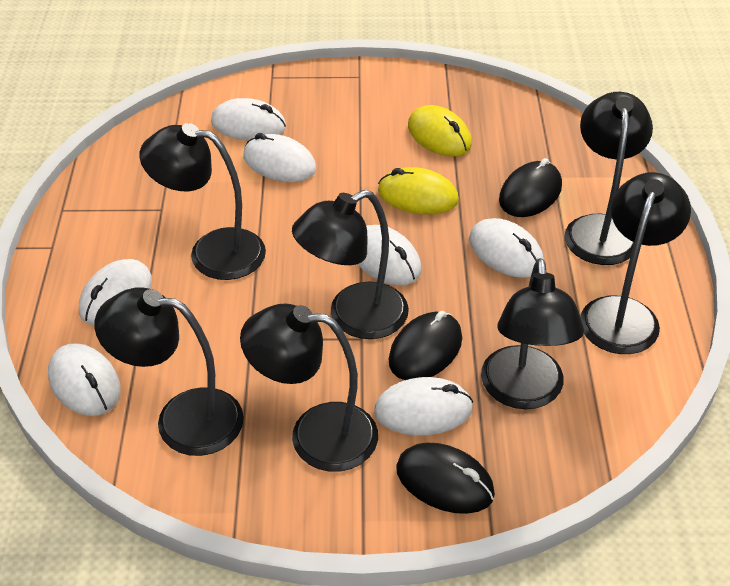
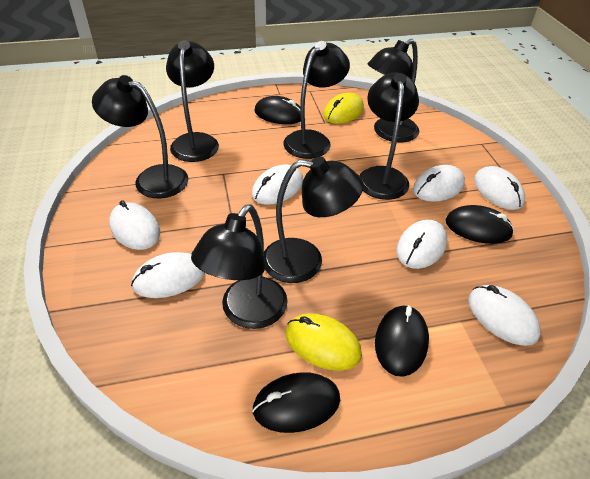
black mouse: [389,311,462,380] [396,443,495,514] [499,158,562,217] = 3 -> [252,372,340,433] [254,96,301,124] [375,305,429,377] [446,205,514,244] = 4

